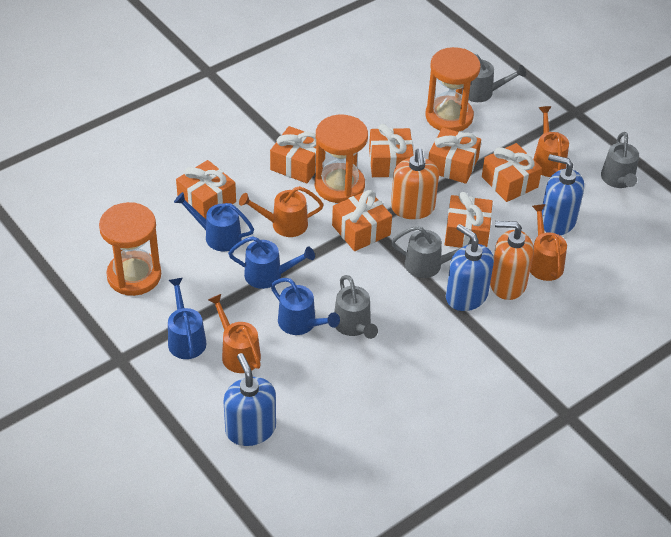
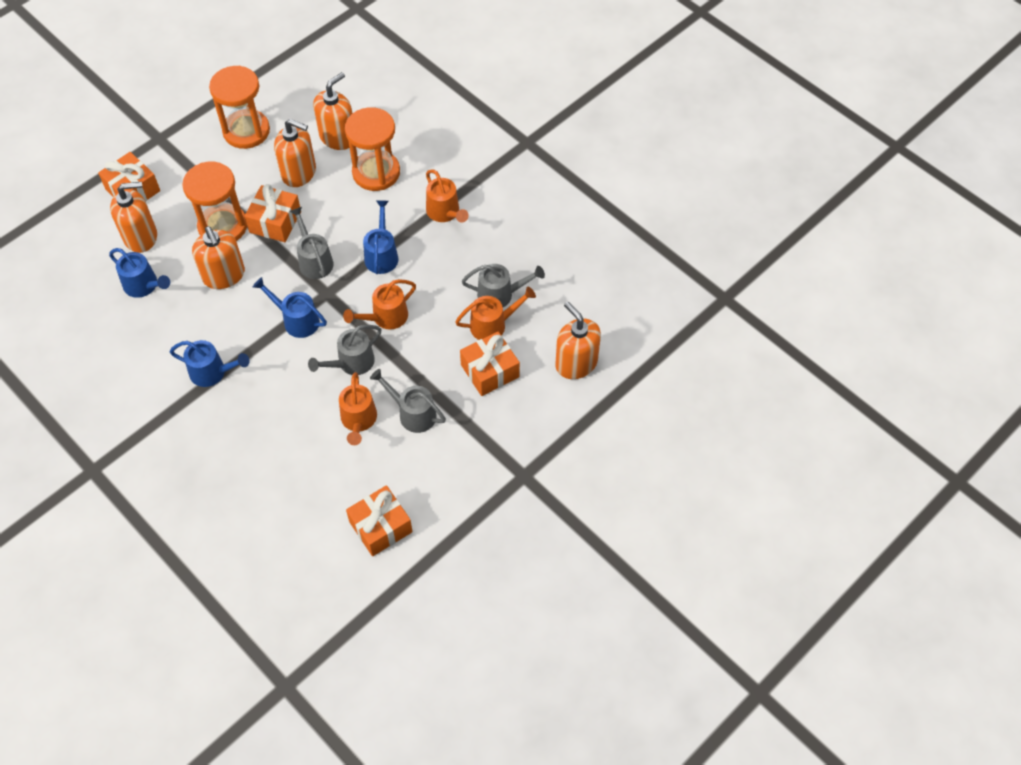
blue soap dispenser: [223,353,276,446] [446,224,494,311] [542,154,584,235] = 3 -> none = 0
orange gift: [176,160,236,219] [270,126,325,183] [332,190,392,251] [369,124,414,177] [428,127,481,184] [444,192,493,248] [482,143,542,202] = 7 -> [98,152,160,201] [244,184,301,242] [346,485,413,556] [460,332,520,396] = 4
orange soap dispenser: [391,148,439,219] [490,221,534,300] = 2 -> [110,182,157,253] [192,226,245,289] [274,119,316,187] [313,72,352,150] [555,302,601,379] = 5

